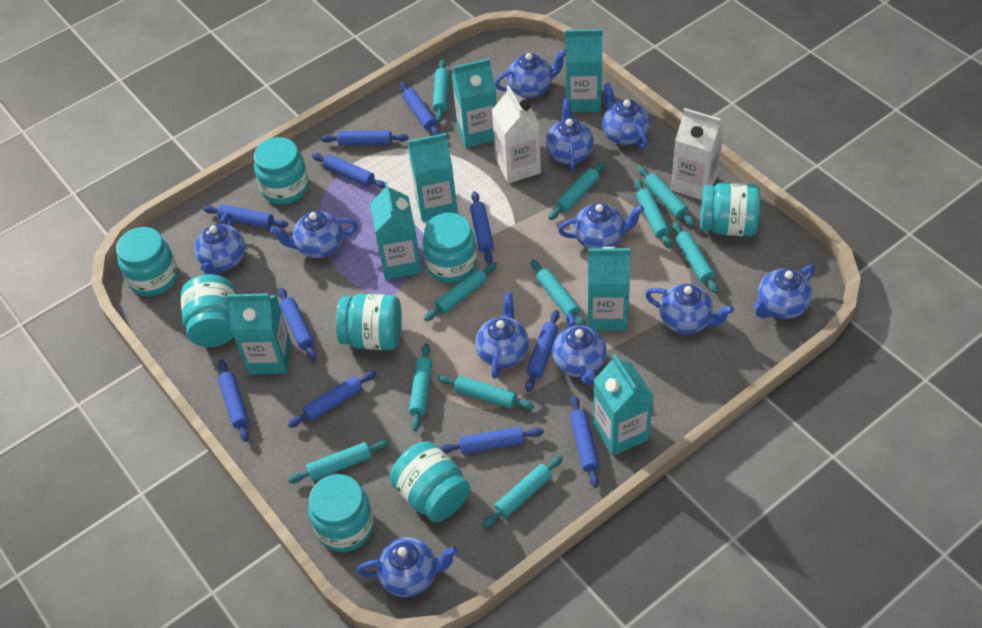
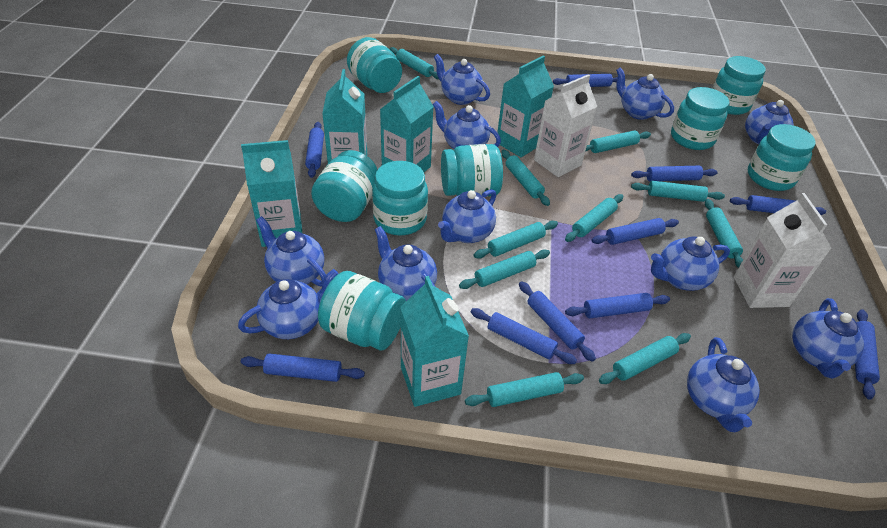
blue rolling pin: [203,204,288,229] [218,360,249,442] [278,287,316,361] [288,370,377,427] [312,153,386,188] [321,130,409,146] [399,82,440,135] [439,426,544,454] [470,191,494,264] [525,310,559,392] [570,395,600,488] = 11 -> [241,353,365,382] [305,122,324,178] [471,308,577,364] [519,281,596,362] [553,74,618,87] [565,293,670,318] [591,218,679,245] [631,166,718,181] [730,195,826,215] [855,309,880,400] = 10
turquoise carton: [227,293,291,374] [370,182,422,280] [408,133,458,222] [451,58,497,148] [566,29,602,112] [587,247,630,331] [593,354,653,456] = 7 -> [241,140,302,247] [322,69,367,163] [380,76,434,172] [400,276,469,407] [497,55,554,157] = 5
turquoise rolling pin: [288,440,389,483] [409,343,433,431] [424,262,497,321] [433,60,449,122] [437,375,534,410] [483,455,563,528] [531,260,586,326] [549,161,606,220] [634,179,672,249] [638,166,695,227] [673,221,718,293] = 11 -> [390,47,439,79] [459,249,550,289] [465,372,584,407] [474,221,558,259] [501,150,550,206] [565,194,623,242] [585,130,651,153] [599,333,691,384] [631,181,725,202] [705,199,743,268] = 10

